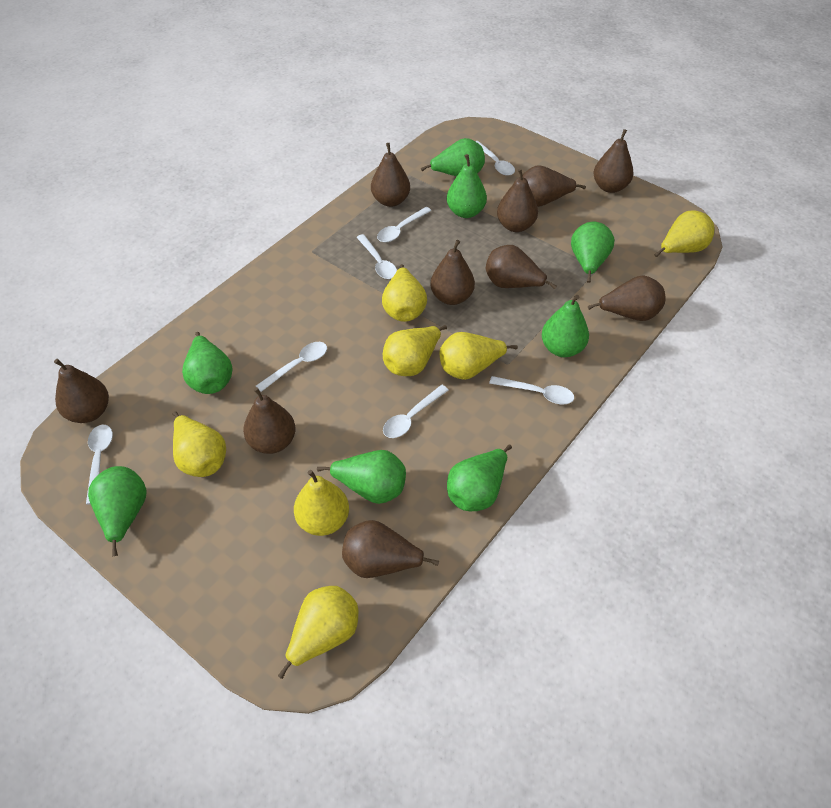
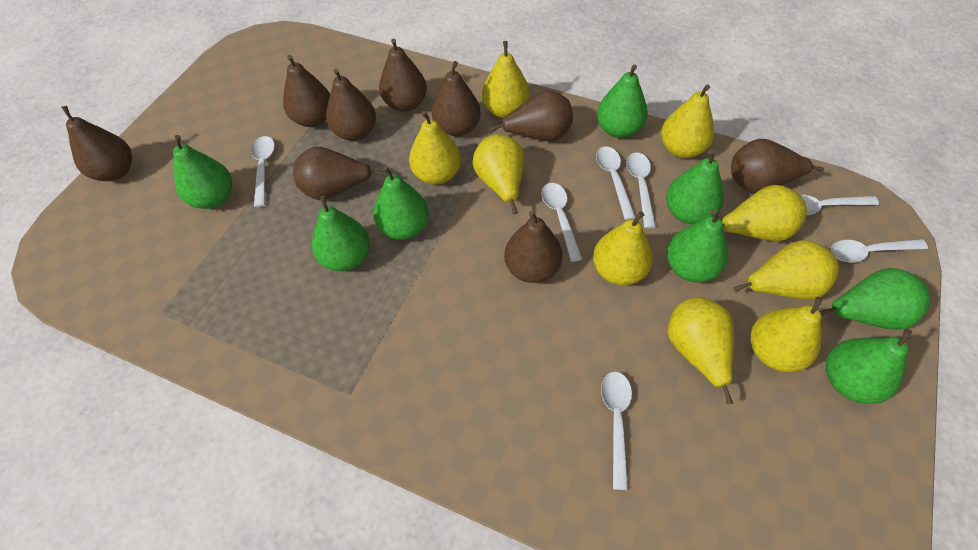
brown pear: [54,359,109,423] [243,387,296,454] [342,520,439,578] [371,143,410,207] [430,240,475,305] [486,245,557,289] [497,168,538,232] [523,166,586,207] [587,275,665,321] [594,129,633,193] = 10 -> [61,106,132,181] [283,55,330,127] [293,147,385,200] [326,69,376,141] [379,39,427,112] [432,61,481,136] [489,90,573,142] [504,210,562,283] [731,139,824,193] = 9
yellow pear: [173,411,226,477] [278,586,358,679] [294,470,349,536] [382,264,427,322] [383,325,447,376] [440,332,518,380] [654,210,714,257] = 7 -> [409,111,461,185] [473,134,525,214] [482,41,530,118] [593,211,653,285] [661,85,714,158] [668,297,734,404] [722,185,807,241] [733,240,839,300] [751,297,823,372] = 9

